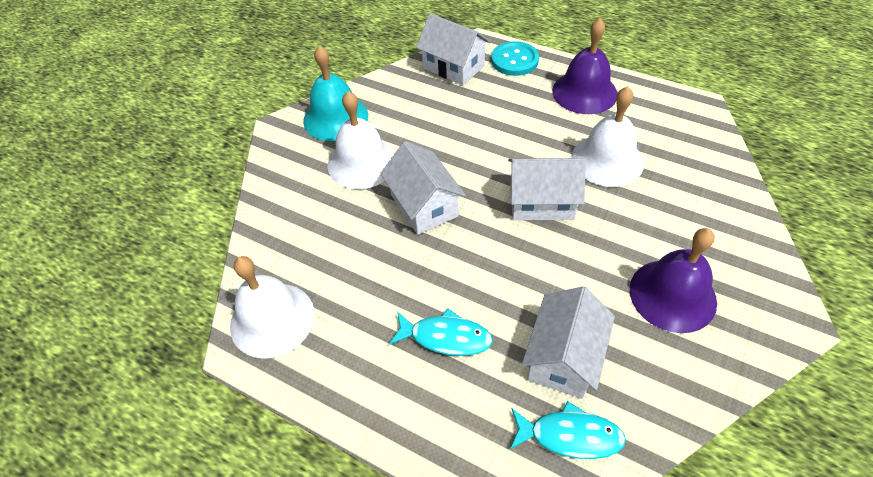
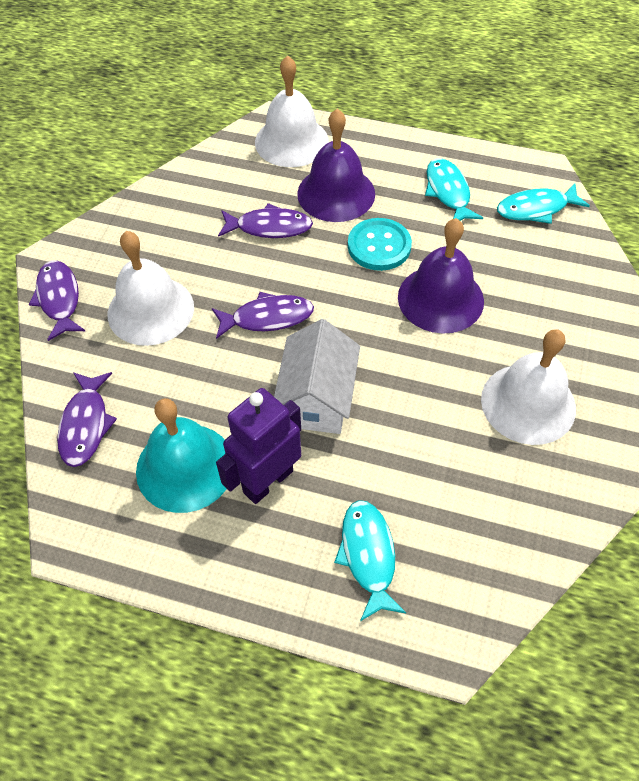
purple fish: none = 0 -> [29,260,85,341] [57,372,117,467] [212,292,314,339] [218,203,313,238] = 4
purple robot: none = 0 -> [216,388,301,504] = 1
turquoise fish: [389,308,493,356] [510,401,626,459] = 2 -> [334,500,406,621] [425,158,483,221] [497,184,590,224] = 3
white house: [380,141,466,235] [416,13,491,86] [508,158,586,220] [522,286,615,399] = 4 -> [274,319,360,434] = 1

